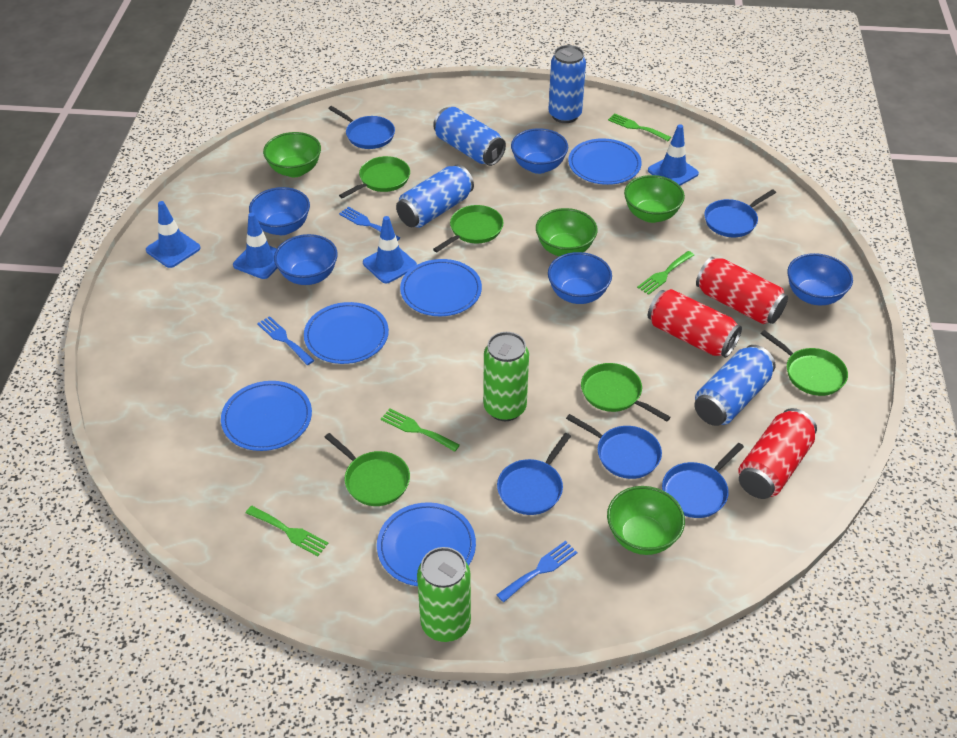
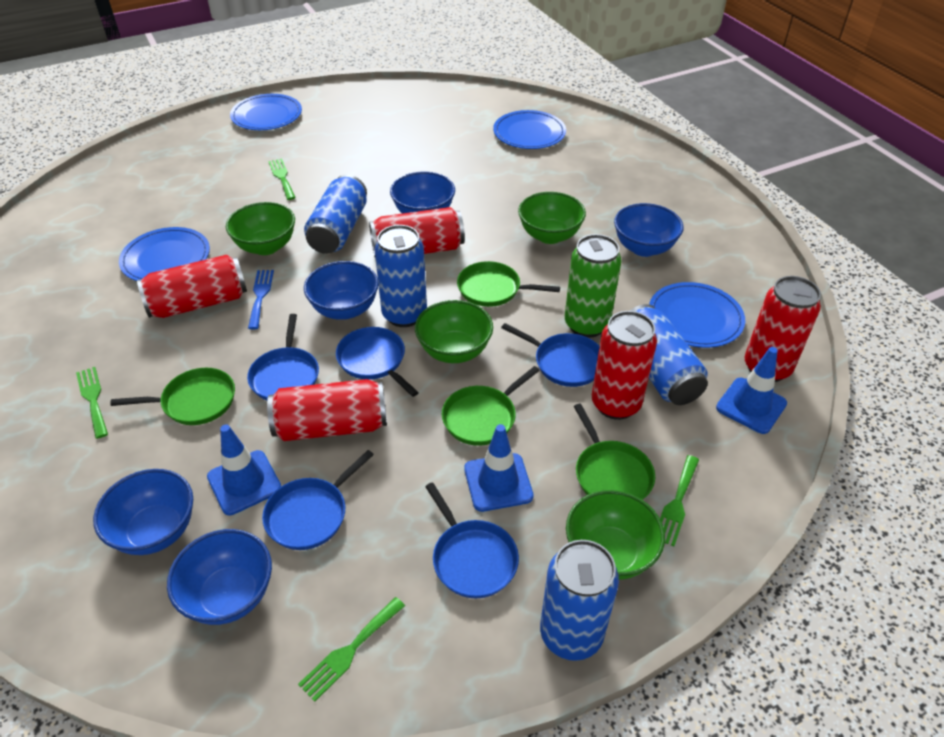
blue fork: [257,316,315,365] [339,207,400,241] [497,541,578,602] = 3 -> [248,270,274,329] = 1
blue plate: [221,381,312,451] [304,302,389,364] [377,502,476,586] [400,259,482,316] [568,138,642,185] = 5 -> [119,227,210,281] [230,94,302,130] [493,110,566,149] [649,282,745,348] = 4
blue traffic cone: [146,201,201,268] [233,212,277,279] [363,216,417,283] [648,124,699,186] = 4 -> [207,424,281,515] [464,424,534,512] [716,347,787,434] = 3
green can: [417,547,471,642] [483,332,529,421] = 2 -> [565,234,621,338] = 1
green pan: [325,433,410,506] [339,156,410,198] [433,205,503,252] [581,363,671,421] [761,330,848,396] = 5 -> [110,368,235,425] [442,366,540,446] [457,261,560,307] [574,404,655,500] = 4
red can: [648,289,742,358] [696,257,788,324] [738,408,817,499] = 3 -> [137,255,247,318] [267,379,387,441] [369,207,465,257] [592,311,657,420] [745,276,821,382] = 5

